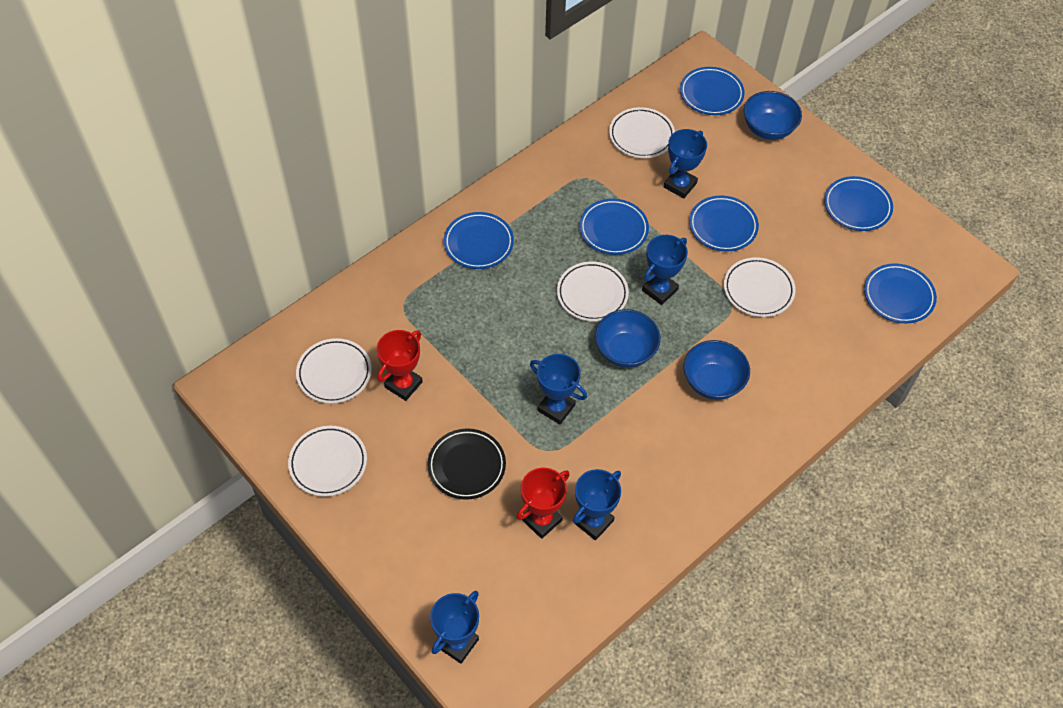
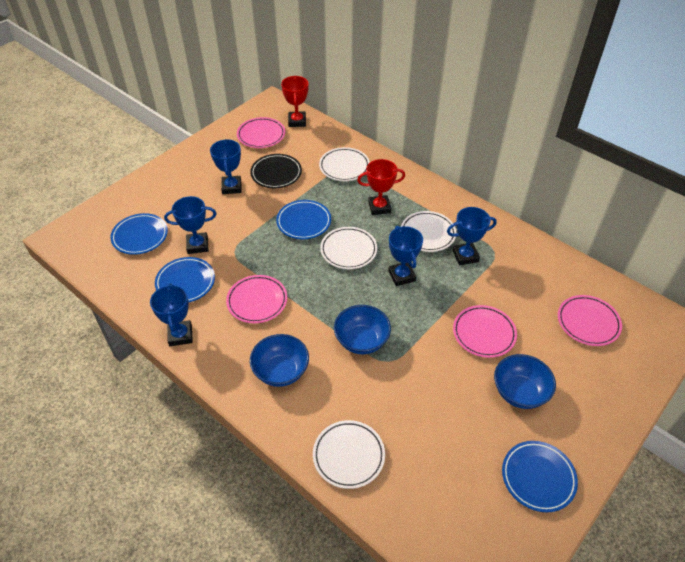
blue plate: [444,212,514,269] [579,199,649,255] [680,67,745,115] [689,196,759,252] [824,176,893,231] [864,263,937,323] = 6 -> [110,213,168,255] [155,257,215,302] [276,200,331,239] [502,441,578,512] = 4
pink plate: none = 0 -> [226,275,287,323] [237,117,285,148] [453,305,517,358] [558,295,622,346] = 4
white plate: [288,426,367,497] [296,338,372,404] [557,262,629,322] [609,107,675,158] [724,257,796,317] = 5 -> [313,420,385,489] [319,147,370,181] [320,227,377,269] [401,211,457,252] = 4

